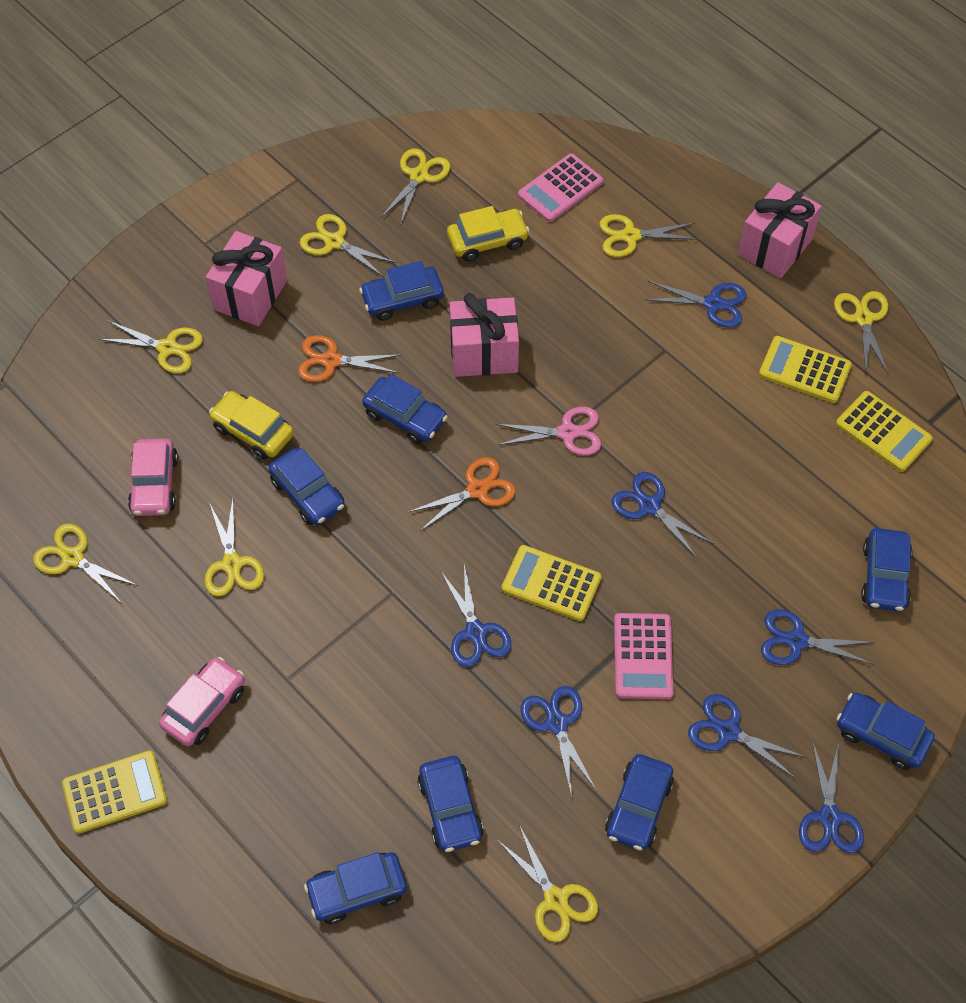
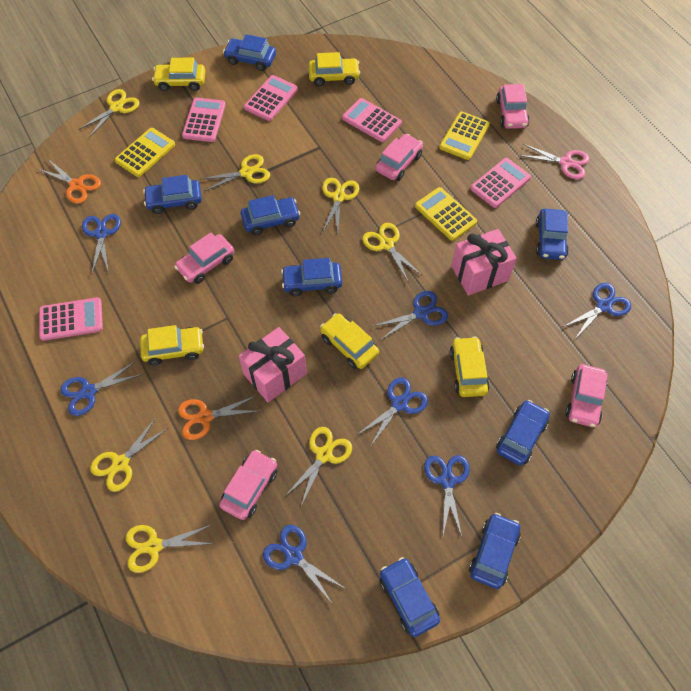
pink calculator: [518,153,603,222] [614,613,673,699] = 2 -> [39,297,103,341] [182,98,226,142] [244,75,298,121] [342,98,402,142] [470,158,531,208] = 5
pink car: [128,438,178,516] [159,657,245,746] = 2 -> [174,233,235,284] [219,450,277,520] [376,134,423,181] [496,84,530,129] [565,364,608,427] = 5
pink gift: [206,231,287,326] [450,293,519,377] [738,182,822,278] = 3 -> [239,327,307,402] [451,229,517,296] = 2
yellow calculator: [62,750,167,834] [502,545,601,621] [759,336,852,403] [836,391,933,472] = 4 -> [115,128,175,177] [415,187,477,241] [439,112,490,160] = 3
yellow car: [209,391,294,460] [447,206,530,262] = 2 -> [140,325,204,366] [152,58,205,91] [308,52,360,86] [320,313,379,369] [450,336,490,397] = 5
yellow scissors: [33,524,138,602] [99,321,203,373] [205,499,264,596] [300,214,396,277] [381,148,451,226] [498,825,598,942] [599,214,699,257] [834,291,888,374] = 8 -> [79,89,139,137] [90,418,168,492] [126,525,215,573] [202,154,270,191] [285,427,352,506] [322,178,360,233] [362,223,421,283] = 7

